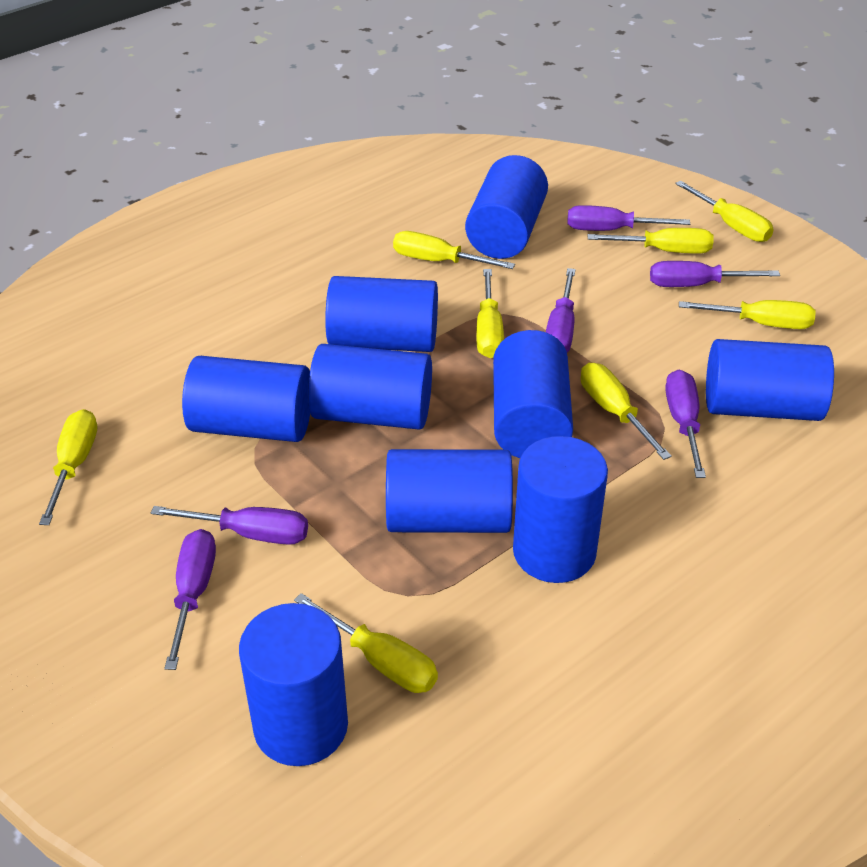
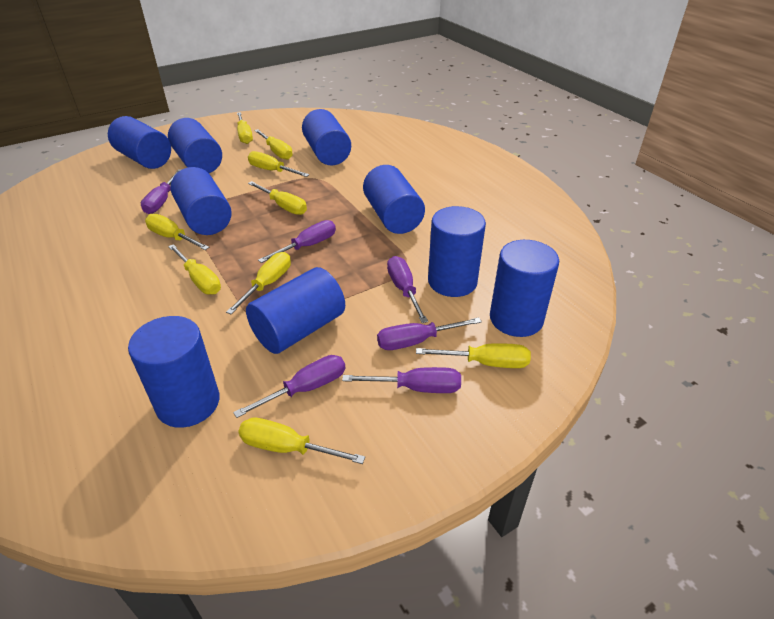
yellow screwdriver: [39,409,97,525] [294,593,438,693] [393,231,515,269] [476,269,504,358] [581,363,672,460] [588,228,714,254] [675,180,774,242] [679,300,816,329] = 8 -> [145,214,210,250] [168,244,221,295] [226,252,291,315] [237,112,253,144] [238,418,365,464] [248,151,309,177] [248,181,307,215] [254,129,293,160] [416,343,531,368] = 9

